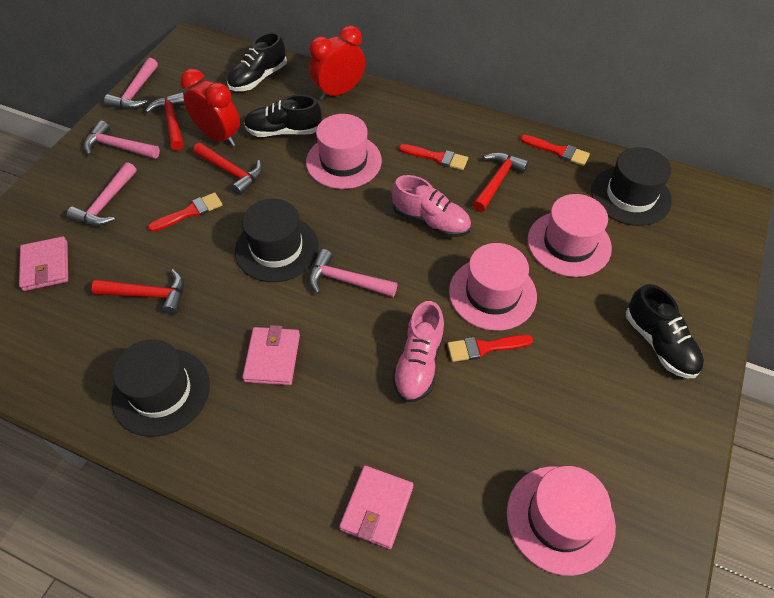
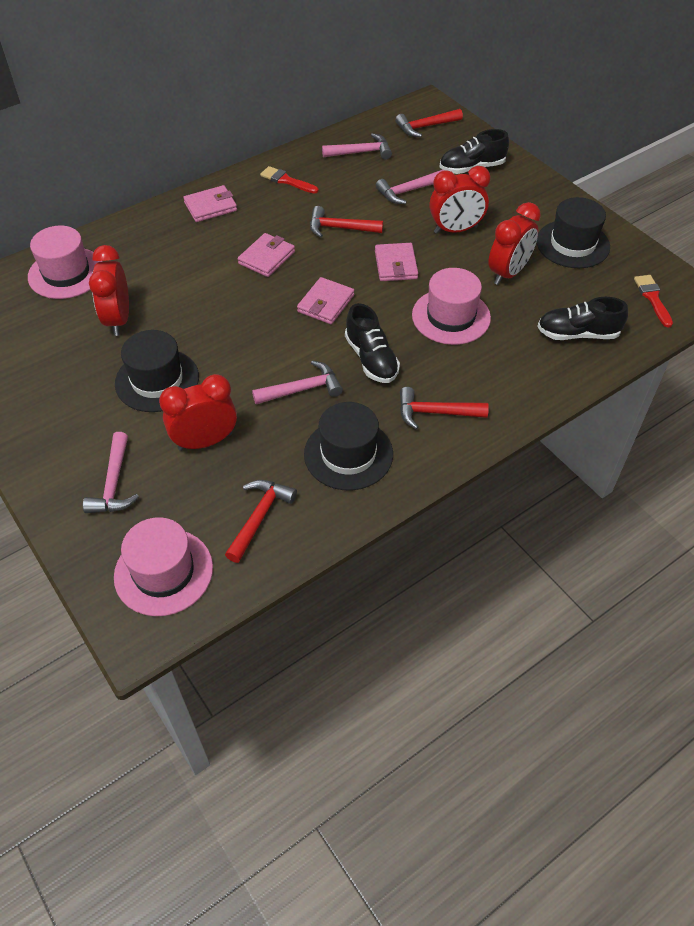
pink hat: [306,114,382,189] [449,243,537,331] [507,466,616,576] [528,194,612,277] = 4 -> [28,226,103,299] [114,517,213,616] [412,268,491,345] = 3
pink shoe: [392,175,471,237] [392,301,444,402] = 2 -> none = 0
pink wallet: [19,236,68,291] [242,325,300,385] [339,466,414,549] = 3 -> [183,185,237,222] [238,233,295,277] [297,277,354,324] [375,243,418,281] = 4
red brush: [148,192,223,232] [399,144,468,170] [447,335,533,362] [520,135,590,166] = 4 -> [260,166,319,194] [634,275,673,328] = 2
red clock: [180,69,240,147] [309,25,365,100] = 2 -> [89,245,129,336] [159,374,237,451] [429,166,491,234] [488,202,541,285] = 4

